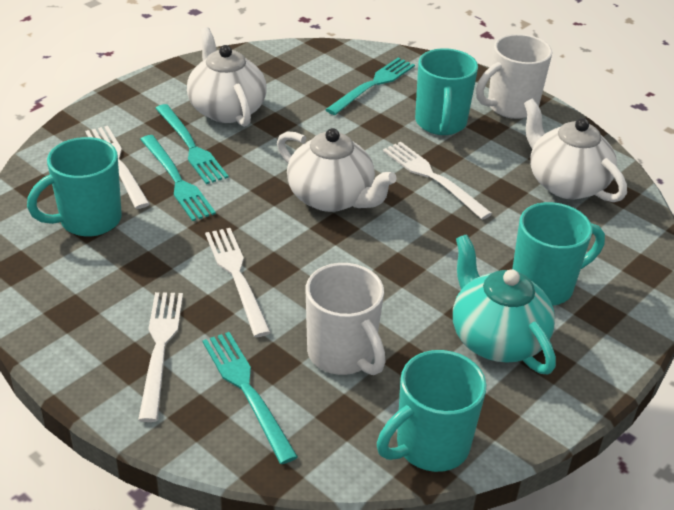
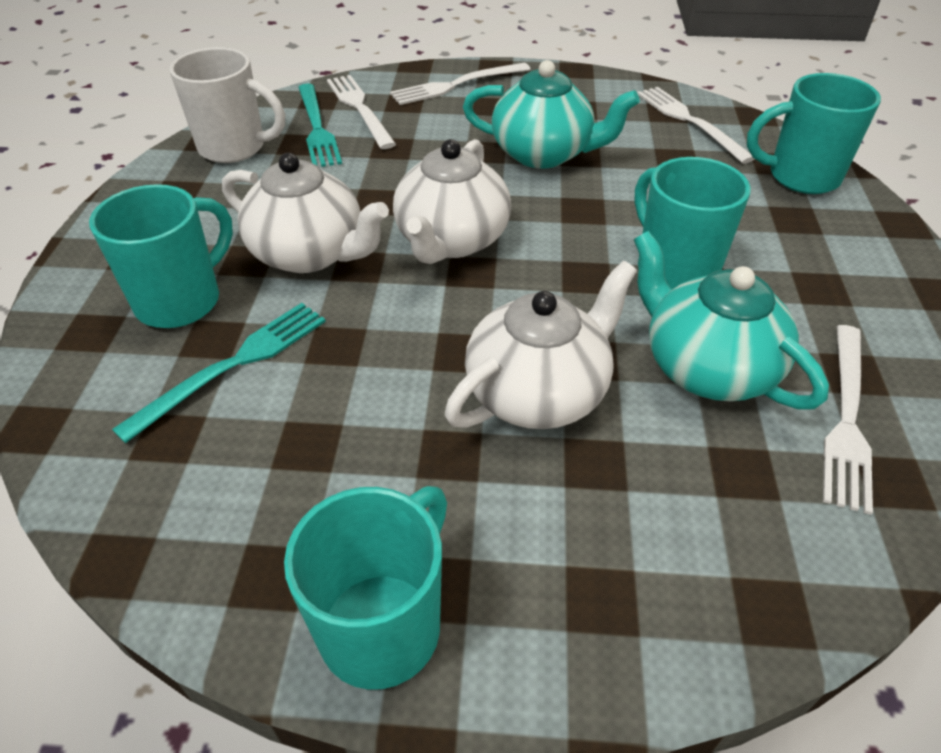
turquoise fork: [140,135,216,221] [155,104,229,184] [202,332,298,464] [325,58,415,115] = 4 -> [112,303,326,443] [298,84,342,167] = 2
turquoise teapot: [453,234,556,374] = 1 -> [463,60,640,169] [634,231,829,409] = 2
white mug: [306,263,386,375] [476,34,552,119] = 2 -> [170,47,285,163] = 1

